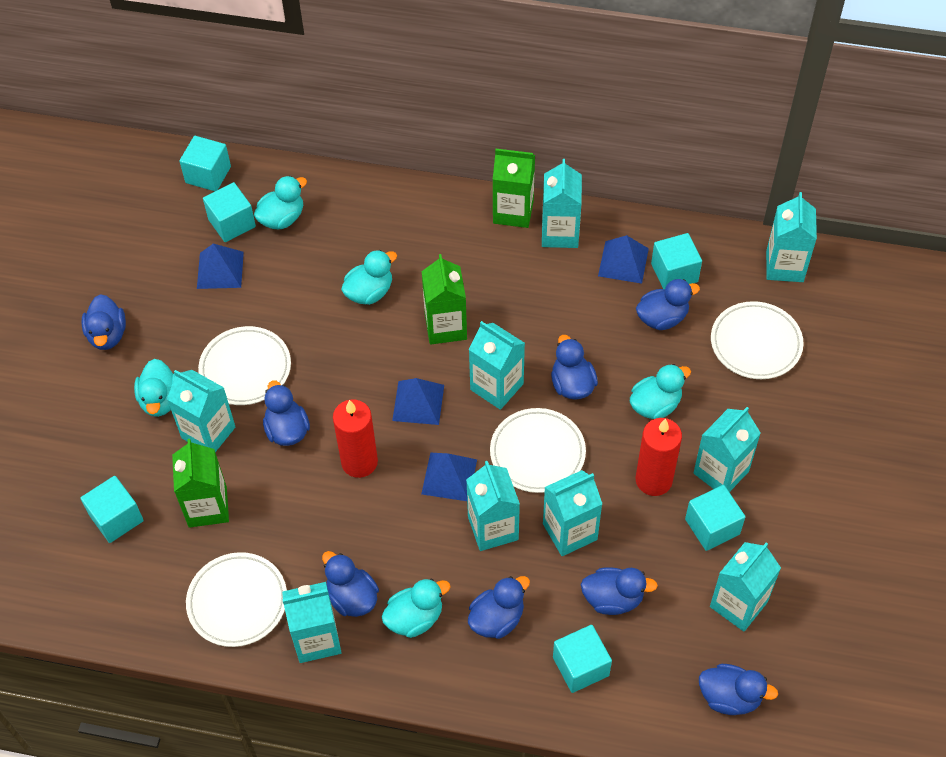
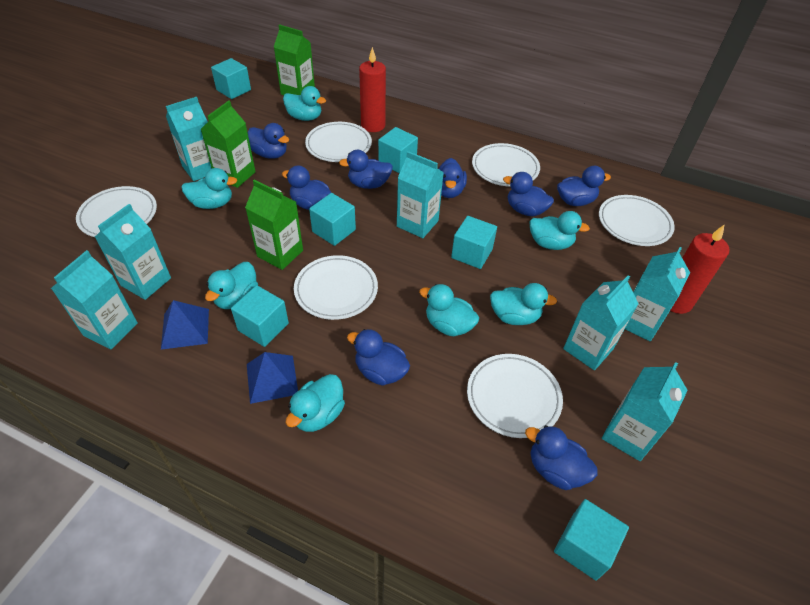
blue pyramid: [197,244,244,289] [392,378,444,425] [421,453,477,501] [598,235,649,284] = 4 -> [161,300,209,350] [247,352,298,404] = 2
turquoise carton: [167,370,235,452] [282,582,341,663] [466,461,520,551] [469,321,525,410] [542,159,582,248] [543,470,602,556] [693,407,761,492] [710,542,781,631] [766,192,817,282] = 9 -> [51,250,138,349] [95,204,171,300] [166,97,212,181] [397,151,444,238] [563,275,638,370] [602,362,688,461] [625,247,690,341] = 7
turquoise duck: [134,359,175,417] [254,176,307,229] [341,250,397,305] [382,578,450,638] [630,364,691,419] = 5 -> [181,168,237,209] [205,262,258,309] [283,86,326,121] [286,374,345,432] [419,284,479,336] [490,283,557,325] [529,211,590,250] = 7
white plate: [186,552,287,647] [198,326,291,405] [490,408,586,493] [711,301,804,379] = 4 -> [76,186,157,237] [294,255,378,320] [305,122,372,162] [467,354,563,438] [472,143,540,187] [599,195,675,246] = 6

